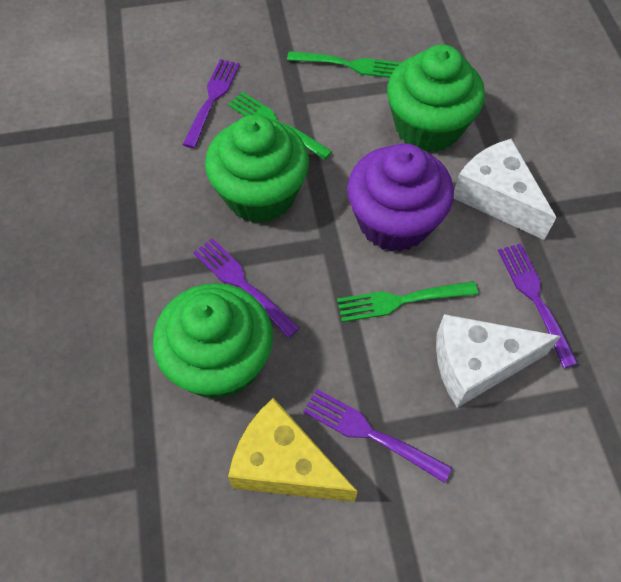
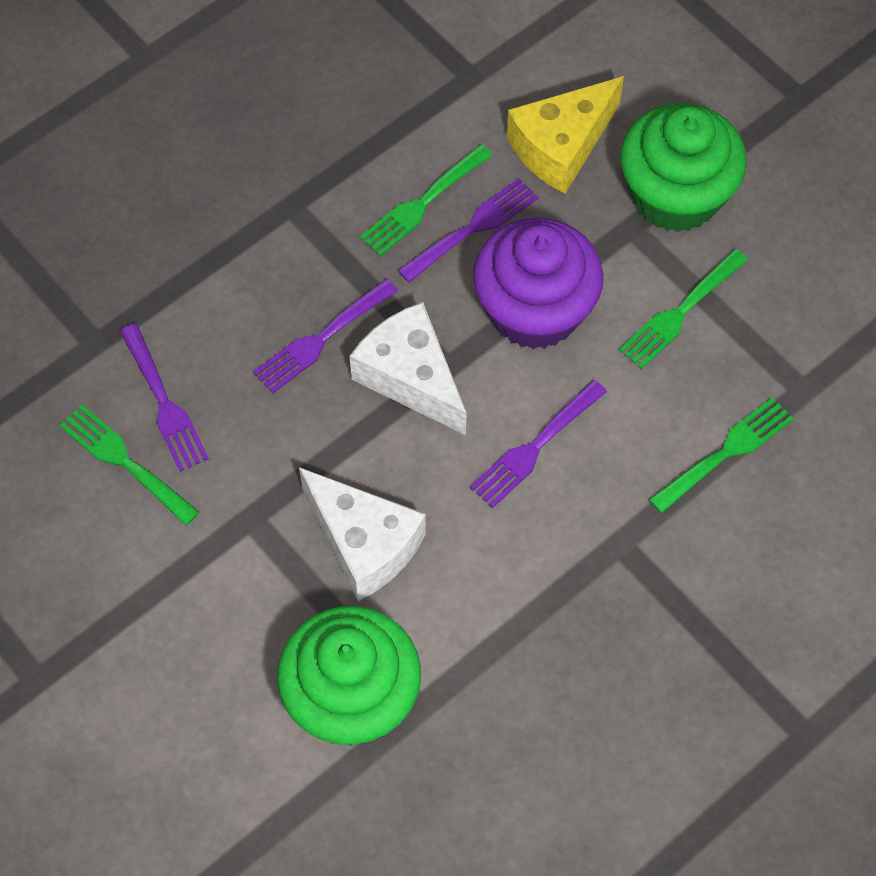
green cupcake: [153,283,273,399] [205,115,309,223] [387,45,485,152] = 3 -> [277,606,421,746] [620,103,747,232] = 2
green fork: [228,92,332,160] [287,51,400,78] [337,281,478,322] = 3 -> [59,404,199,525] [360,144,493,256] [619,249,748,369] [649,397,794,513] = 4

